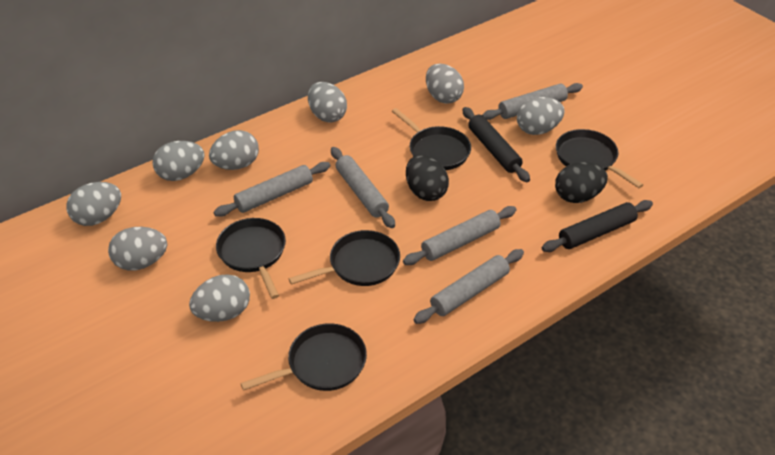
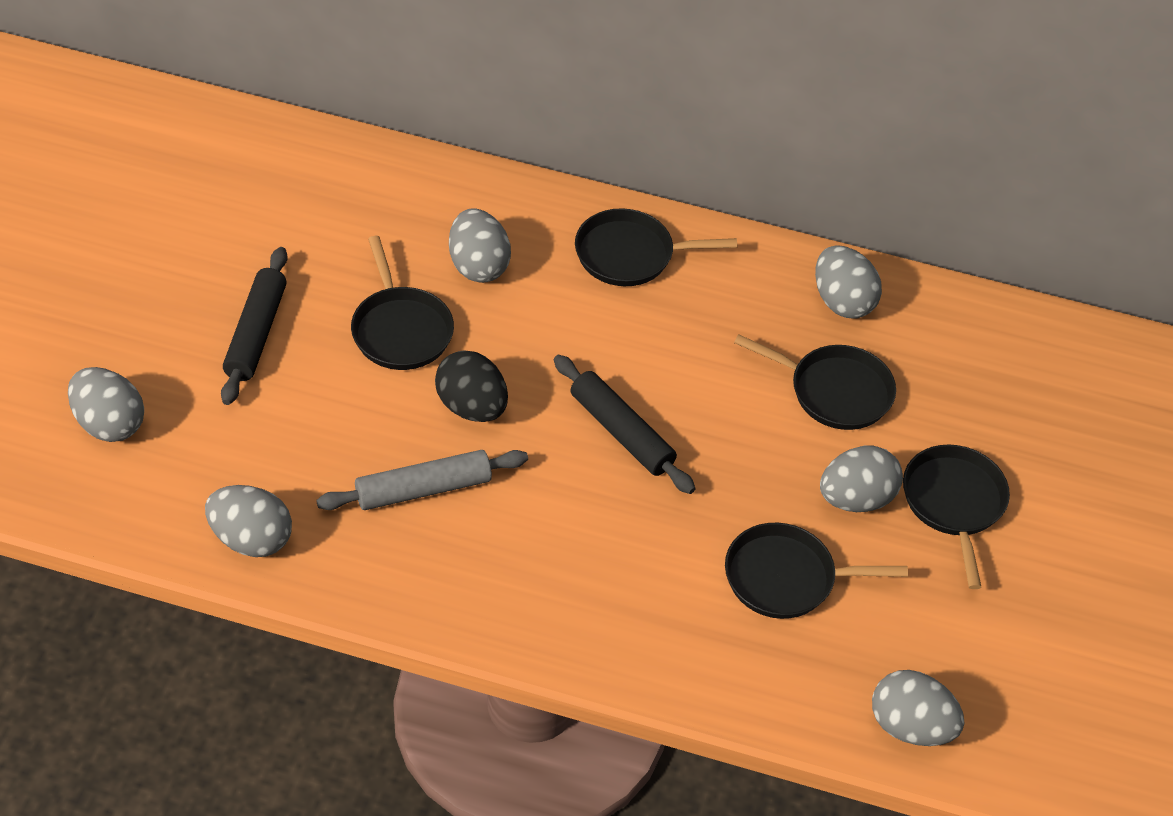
black egg: [406,155,449,201] [555,162,608,203] = 2 -> [435,350,508,422] = 1
grey egg: [66,182,121,226] [108,227,167,271] [152,141,205,181] [189,274,250,322] [209,130,259,170] [308,82,347,123] [426,64,464,104] [517,97,565,135] = 8 -> [68,367,144,442] [205,485,292,557] [449,208,511,283] [815,245,882,319] [820,446,903,512] [872,670,964,746] = 6
grey rolling pin: [214,162,330,217] [331,147,395,228] [403,206,517,265] [413,249,524,324] [482,83,583,120] = 5 -> [316,450,528,510] = 1

